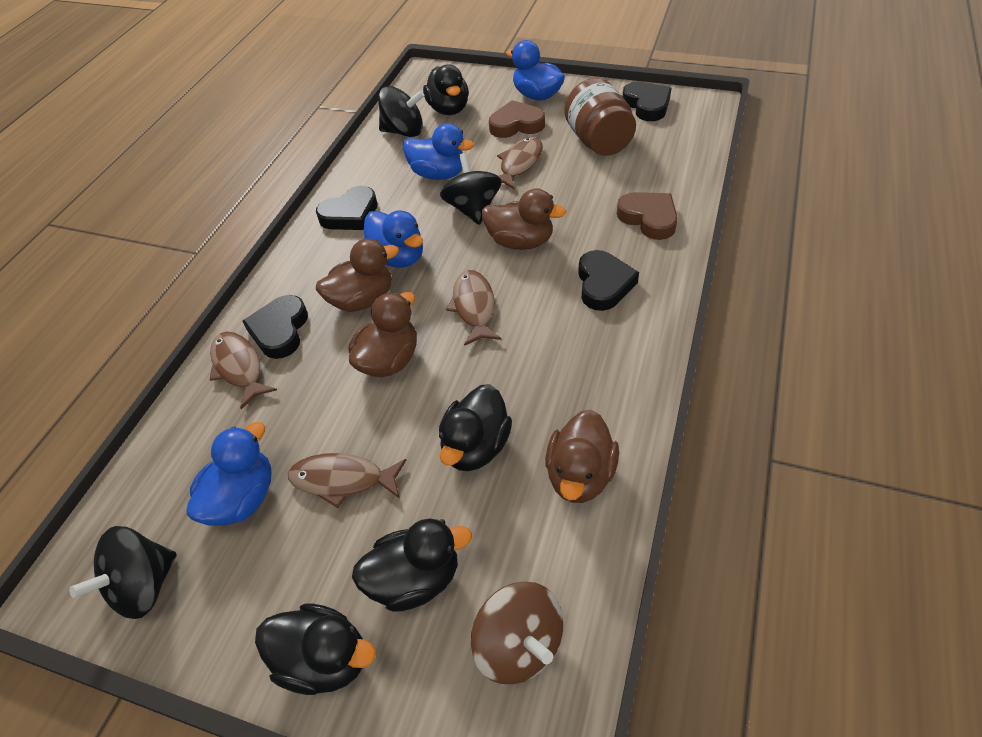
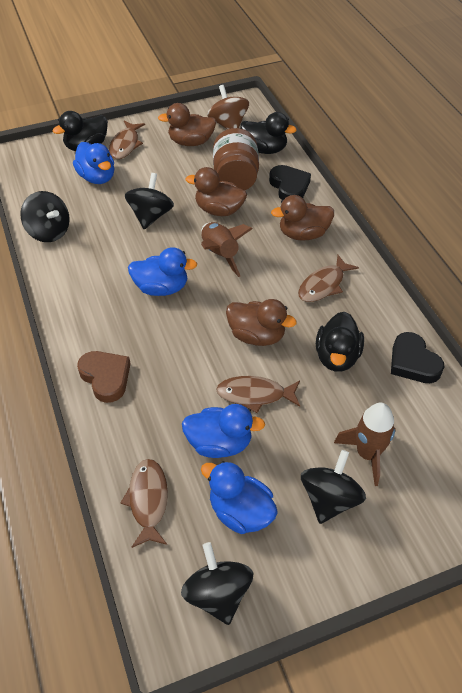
black duck: [255,604,376,695] [352,519,472,612] [423,65,469,115] [439,384,512,471] = 4 -> [52,111,108,151] [240,112,297,154] [316,312,364,372] = 3
black heart: [242,295,308,359] [316,186,377,230] [578,250,639,311] [622,82,671,121] = 4 -> [269,165,311,200] [391,332,444,383] = 2
black spinning top: [69,526,177,619] [378,86,424,137] [440,153,502,225] = 3 -> [20,191,70,242] [125,173,174,229] [181,542,253,625] [301,450,366,524] = 4
brown heart: [489,100,545,138] [617,192,678,240] = 2 -> [77,351,130,403] = 1
brown rocket: none = 0 -> [201,222,252,277] [334,403,396,486] = 2

